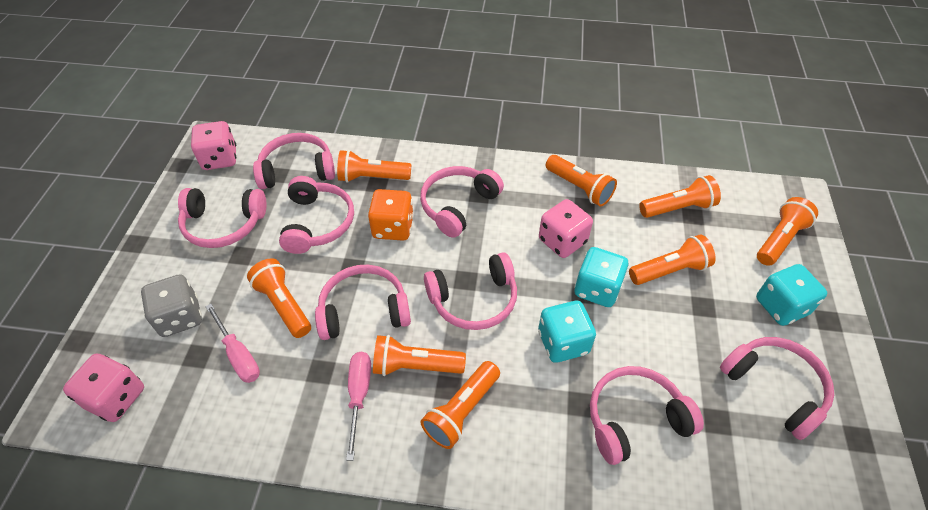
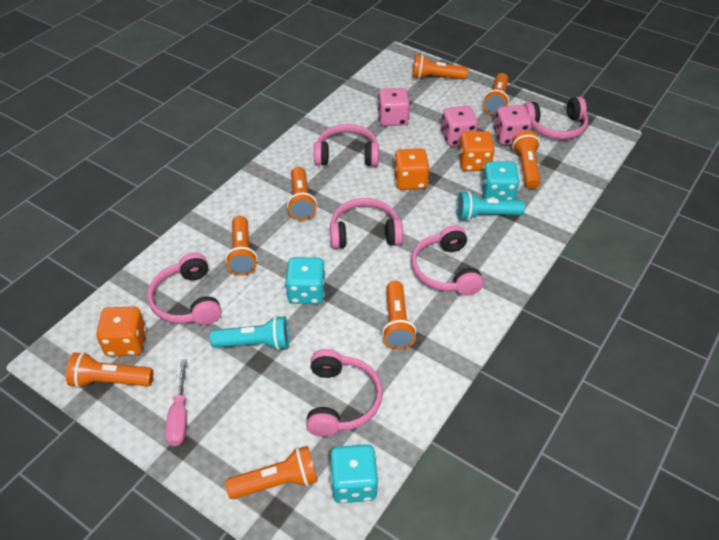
grey dice: [141,274,202,337] = 1 -> none = 0
orange dice: [368,189,414,241] = 1 -> [96,306,146,356] [394,148,429,190] [458,131,495,171] = 3
pink headphones: [178,188,267,248] [253,133,335,189] [279,176,354,254] [315,265,411,340] [420,166,504,238] [424,252,517,330] [590,366,704,465] [720,337,834,440] = 8 -> [147,253,222,325] [306,349,383,437] [314,124,379,166] [330,198,403,249] [411,225,484,296] [523,97,588,139] = 6
pink screwdriver: [205,304,260,383] [346,352,371,461] = 2 -> [165,360,187,446] = 1
turquoise flashlight: none = 0 -> [210,316,289,350] [456,191,525,221] = 2

